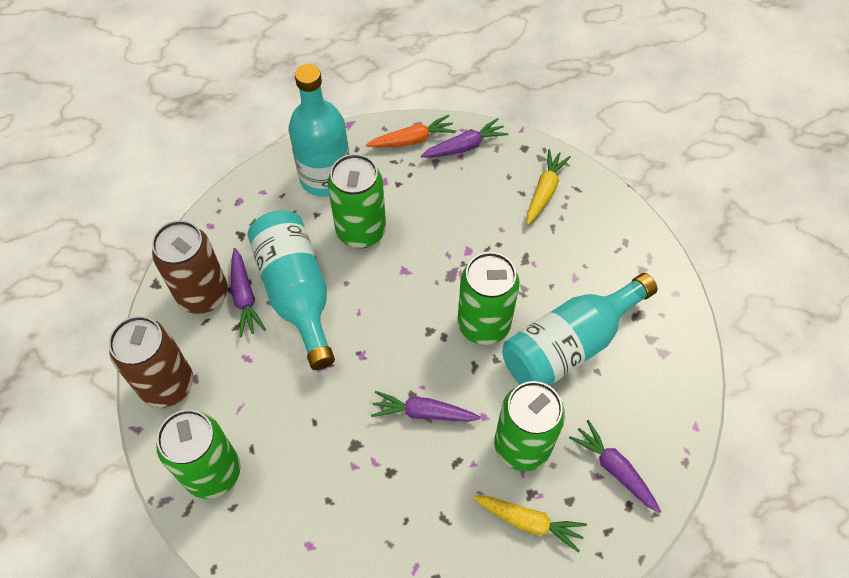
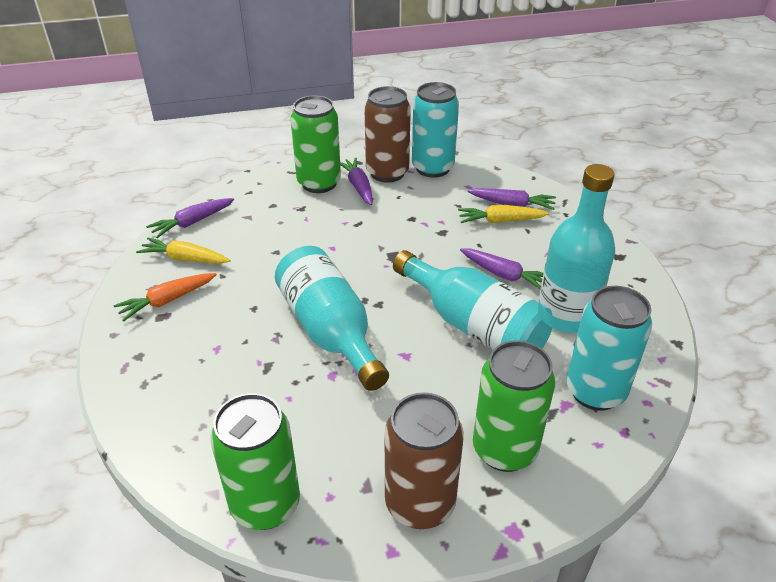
green can: [156,410,241,499] [327,154,386,248] [457,252,519,345] [494,381,565,471] = 4 -> [210,393,300,530] [290,96,341,193] [473,341,555,472] = 3
turquoise can: none = 0 -> [412,82,459,178] [566,286,652,411] = 2

